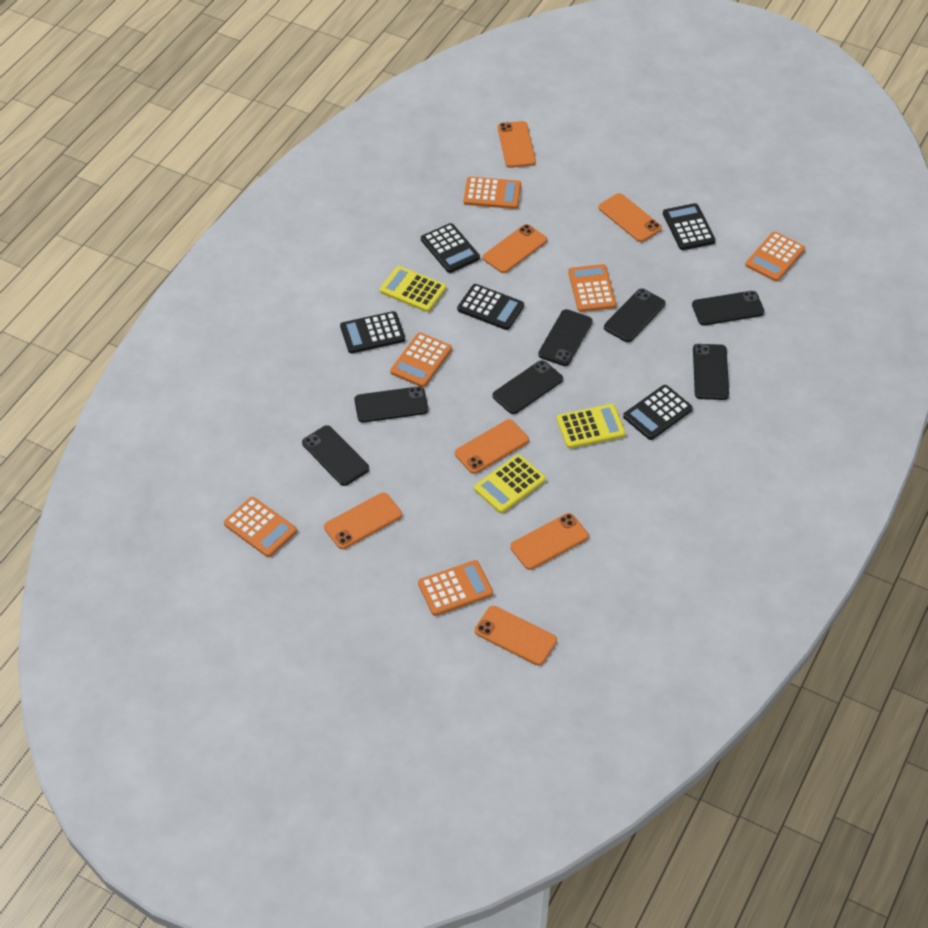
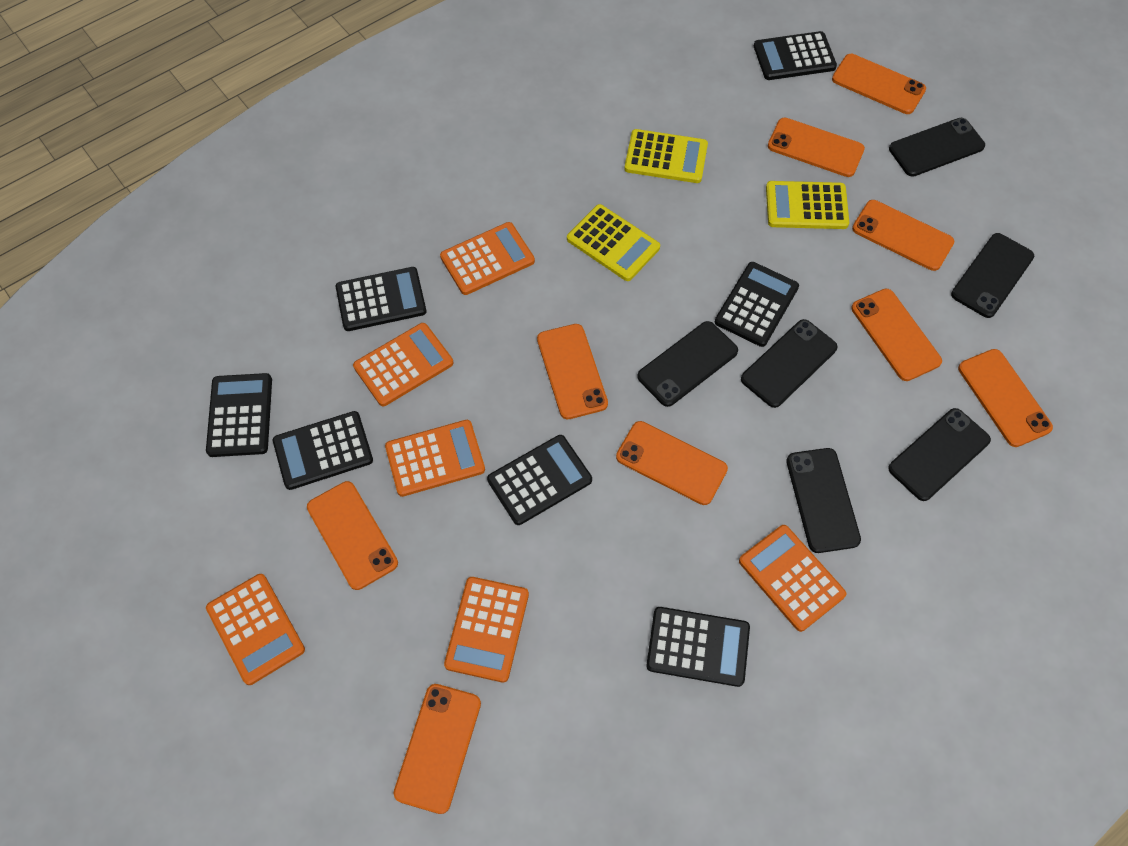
black calculator: [340,311,405,353] [421,223,480,273] [457,284,524,330] [623,385,693,440] [663,203,716,250] = 5 -> [206,373,272,457] [273,411,373,490] [336,267,427,331] [487,435,592,525] [646,607,750,687] [715,262,799,347] [754,31,837,80] = 7
black phone: [302,425,369,486] [354,386,428,423] [493,360,563,414] [538,309,593,366] [604,288,666,342] [692,291,764,326] [693,344,729,400] = 7 -> [637,321,738,407] [741,319,838,408] [786,448,861,553] [888,408,991,501] [889,118,985,177] [951,233,1034,318] = 6
orange phone: [324,492,402,549] [455,419,529,474] [475,606,557,666] [483,224,547,273] [498,121,536,168] [510,513,589,570] [599,193,662,242] = 7 -> [307,481,398,590] [394,684,481,814] [537,324,608,419] [616,421,728,505] [768,118,865,177] [832,54,926,114] [851,289,942,381] [852,200,954,271] [958,349,1053,447] = 9

